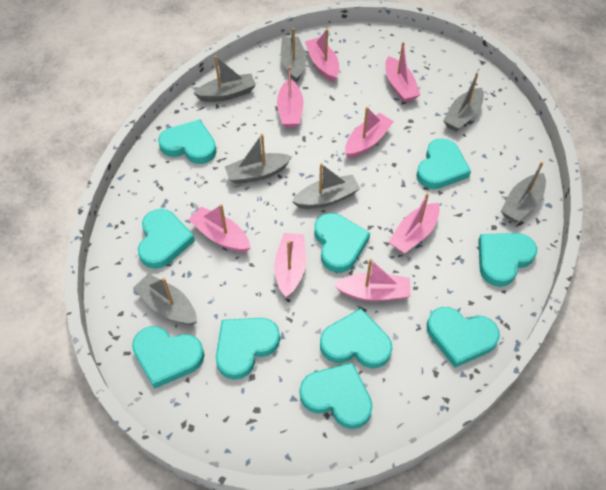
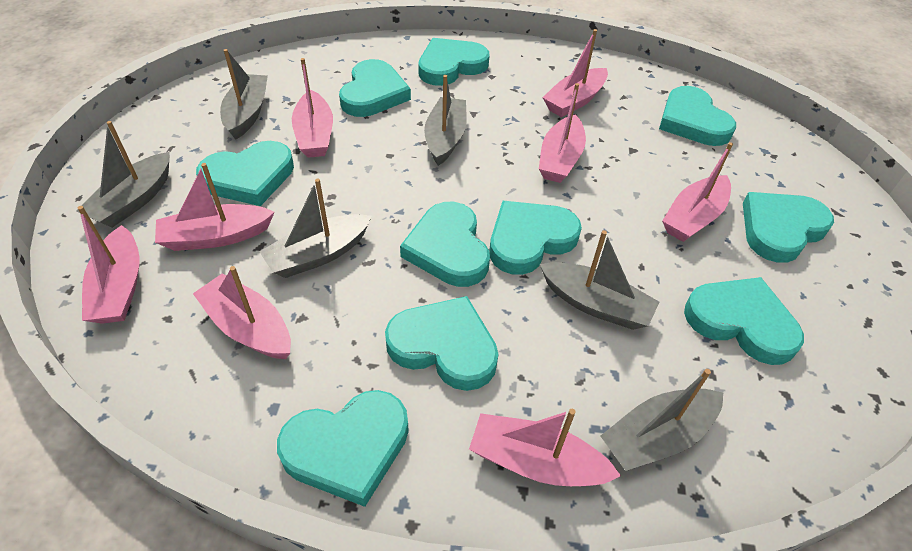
grey boat: [133,274,197,325] [193,56,256,102] [225,134,292,184] [281,28,306,82] [292,163,360,209] [443,72,484,132] [501,162,546,223] = 7 -> [76,121,170,228] [220,49,268,140] [259,179,372,278] [424,75,467,166] [540,230,659,330] [601,369,723,471] = 6

